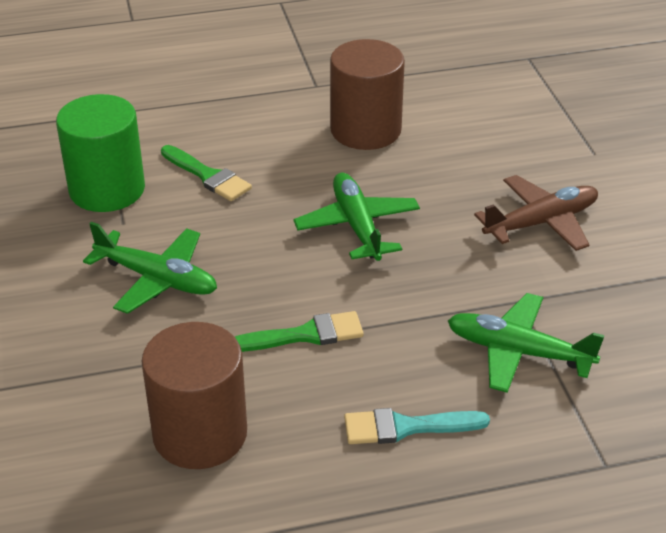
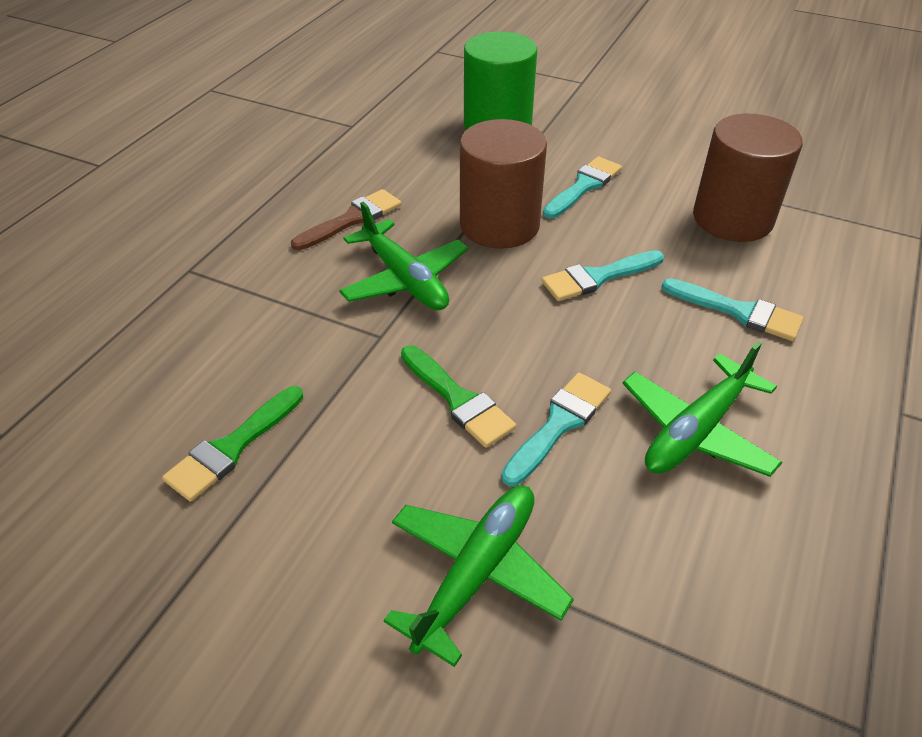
brown brush: none = 0 -> [291,189,401,250] = 1
brown plane: [474,175,598,251] = 1 -> none = 0
turquoise brush: [344,408,490,444] = 1 -> [501,373,611,486] [541,250,664,301] [543,157,622,218] [662,278,804,341] = 4

